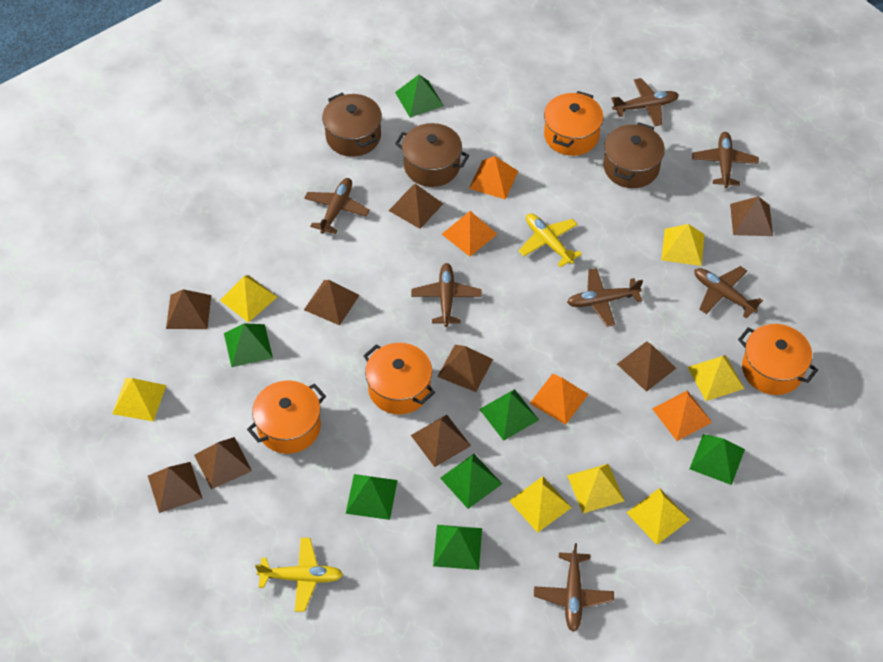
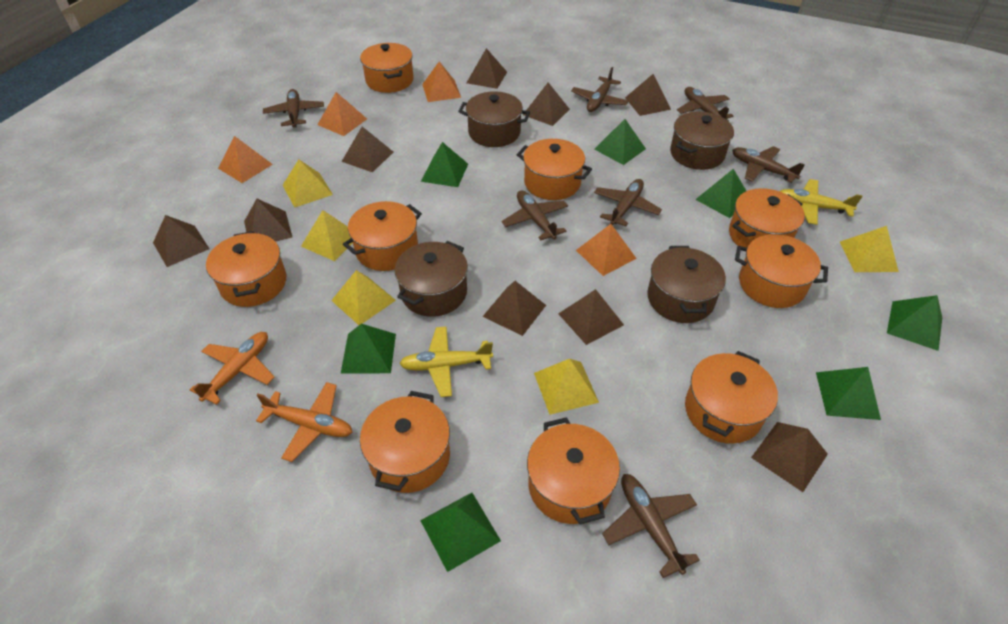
brown pot: [322,93,382,157] [395,123,469,187] [603,122,665,188] = 3 -> [395,241,468,317] [458,91,530,147] [647,246,726,323] [670,111,734,170] = 4
orange plane: none = 0 -> [190,332,274,405] [256,382,352,462] = 2
orange pot: [247,381,326,454] [363,343,435,415] [544,91,604,156] [738,324,818,395] = 4 -> [206,231,286,307] [343,201,422,271] [360,43,414,93] [360,391,450,493] [517,139,592,200] [527,417,620,524] [685,351,778,444] [729,188,805,248] [735,234,828,308] = 9
yellow pyramid: [112,378,166,422] [220,275,277,323] [509,476,572,533] [567,464,624,513] [626,488,690,545] [661,224,705,266] [688,355,744,401] = 7 -> [283,159,333,207] [301,210,353,261] [331,270,396,325] [534,359,599,415] [840,226,899,272] = 5

